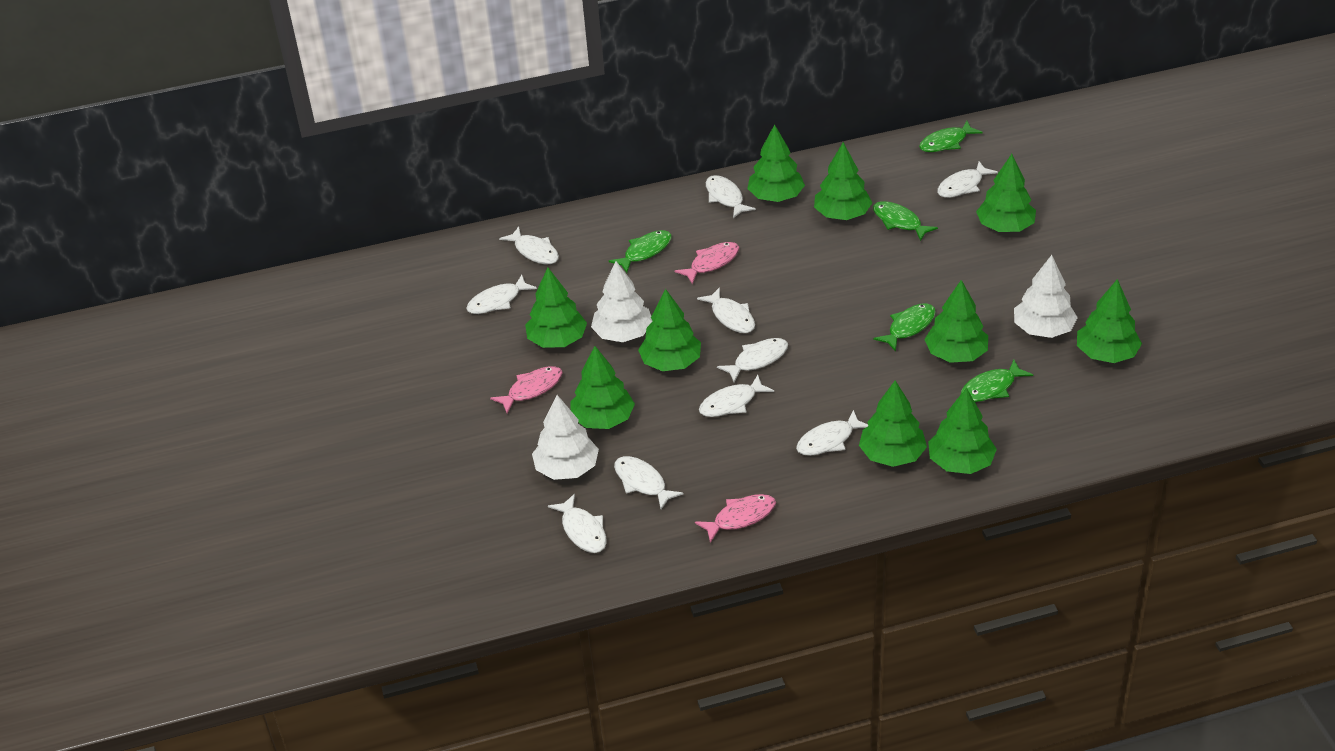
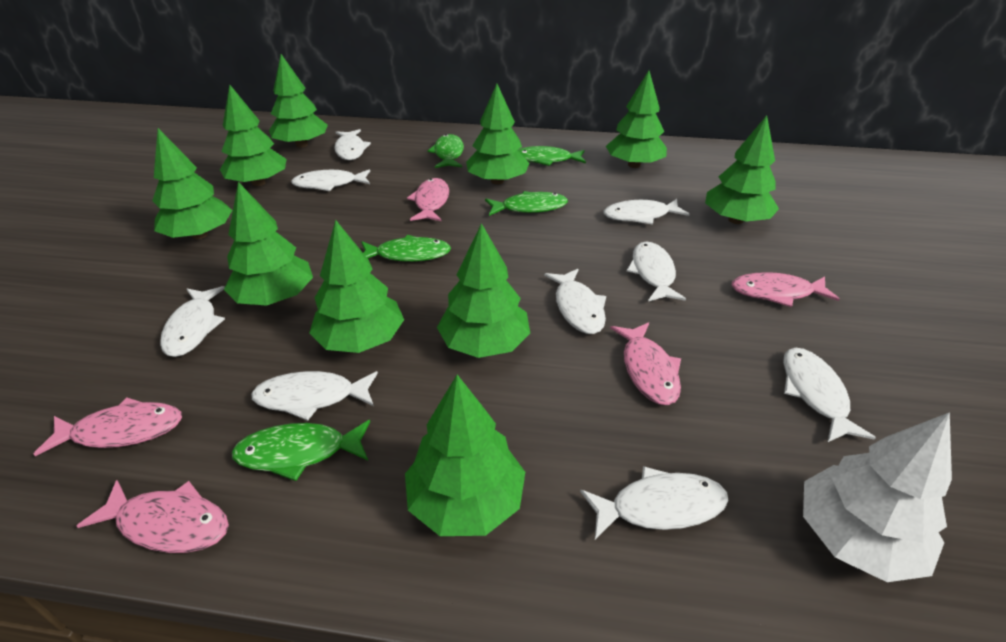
pink fish: [490,366,563,413] [674,242,739,284] [695,494,776,543] = 3 -> [34,397,182,456] [77,480,229,553] [407,178,449,221] [610,322,681,405] [732,272,840,307] = 5
white fish: [466,275,537,314] [499,226,559,264] [548,494,607,553] [614,456,683,509] [697,287,755,333] [699,375,774,417] [706,175,756,218] [717,338,788,382] [796,410,868,456] [937,161,998,198] = 10 -> [160,286,225,357] [251,371,378,421] [291,169,370,191] [334,129,371,160] [544,269,606,334] [580,466,729,539] [604,199,689,225] [627,242,686,301] [783,348,876,442] = 9
white tree: [532,395,599,480] [591,261,652,342] [1014,255,1078,338] = 3 -> [803,412,952,582] = 1

